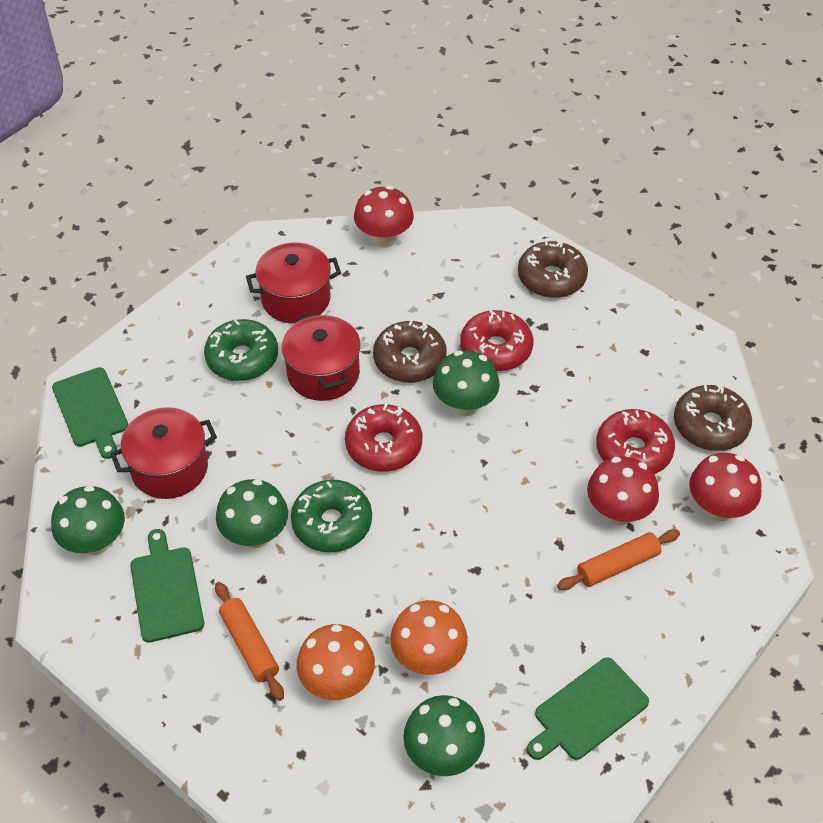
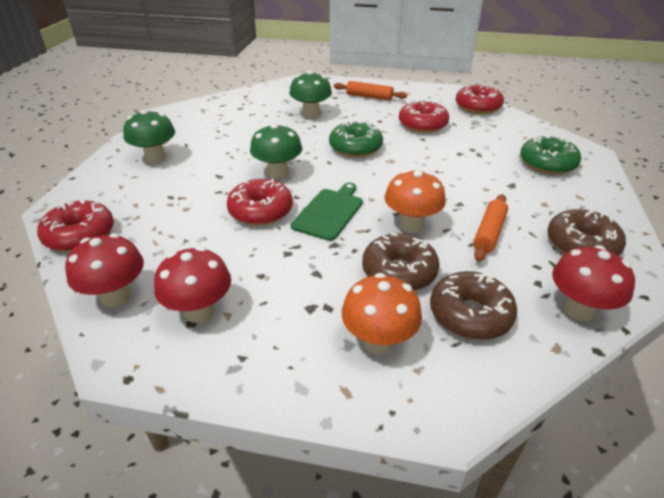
green cutting board: [52,367,128,459] [130,529,204,642] [527,658,649,760] = 3 -> [291,183,363,241] = 1
green mushroom: [51,485,125,555] [216,479,288,548] [403,695,485,776] [433,350,500,416] = 4 -> [123,109,175,163] [250,123,302,179] [289,70,332,118] = 3
red donut: [345,404,422,472] [460,310,533,371] [596,409,675,474] = 3 -> [37,199,114,252] [227,179,293,226] [399,100,449,133] [456,84,504,114] = 4
red pot: [111,407,217,499] [246,243,341,324] [282,312,361,401] = 3 -> none = 0

